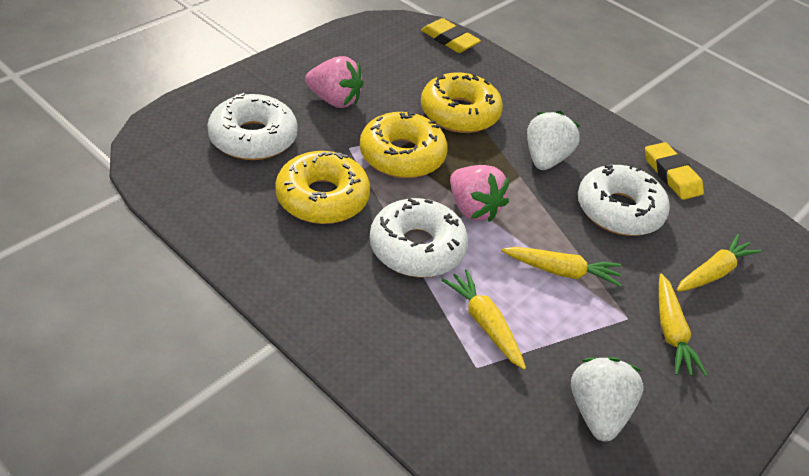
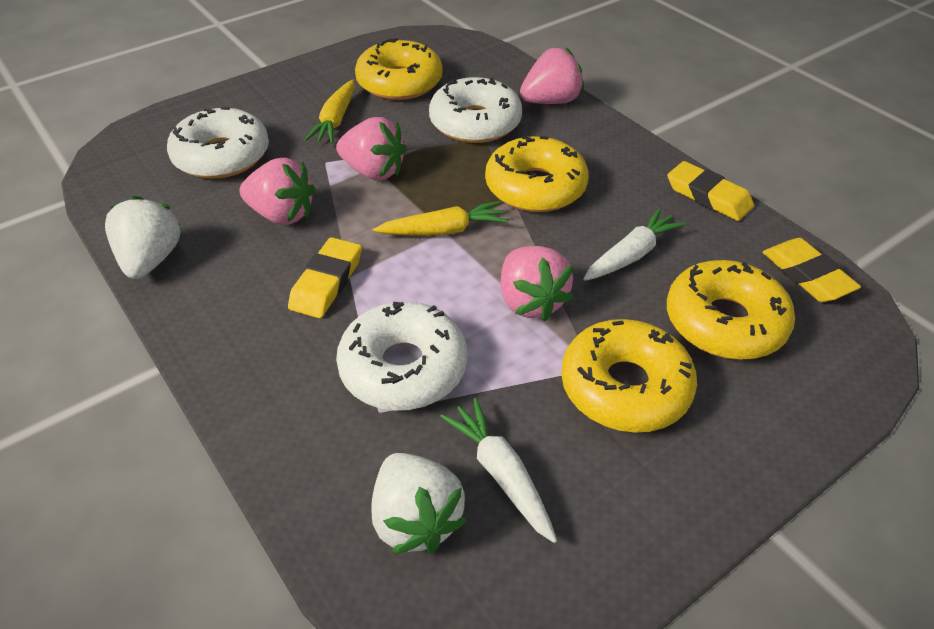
pink strawberry: [305,56,364,108] [450,165,509,222] = 2 -> [239,158,315,225] [336,117,407,181] [500,246,573,321] [520,48,584,104] = 4
white carrot: none = 0 -> [440,398,557,543] [583,208,686,281] = 2
yellow carrot: [441,269,526,370] [501,247,621,287] [659,273,708,376] [677,234,761,292] = 4 -> [304,79,355,144] [373,201,508,236] = 2
yellow donut: [275,151,370,224] [360,111,448,178] [421,72,503,133] = 3 -> [355,38,442,100] [485,136,589,212] [561,319,697,433] [667,260,795,360] = 4
yellow eraser: [421,18,481,53] [645,142,704,200] = 2 -> [288,237,362,318] [667,161,754,221] [762,238,861,302] = 3

